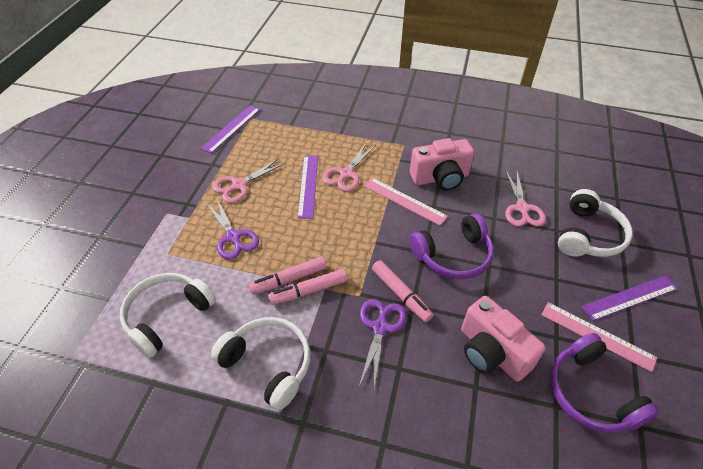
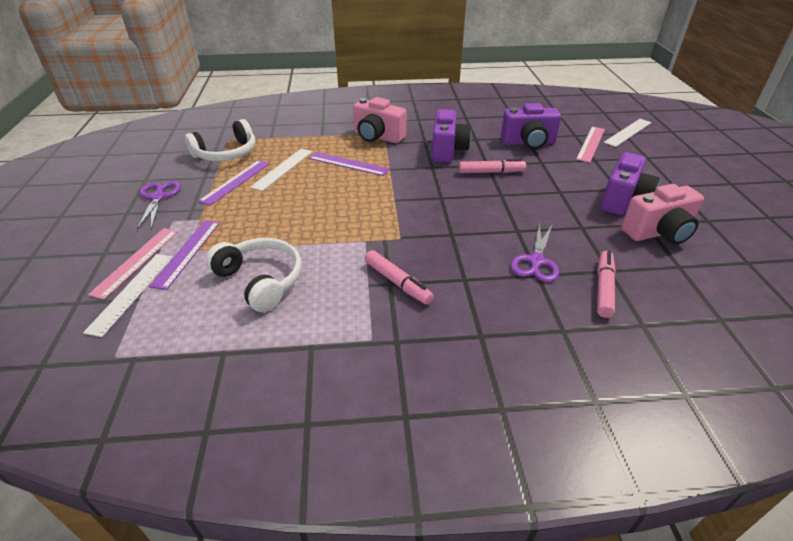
pink scissors: [212,158,285,203] [322,142,376,191] [505,170,546,226] = 3 -> none = 0
purple camera: none = 0 -> [432,109,472,163] [501,103,561,149] [601,152,659,215] = 3
purple headphones: [410,213,494,279] [550,333,660,433] = 2 -> none = 0
white headphones: [120,273,216,358] [211,317,311,411] [558,189,633,257] = 3 -> [185,119,255,161] [206,238,302,312] = 2
white ruler: none = 0 -> [83,254,173,337] [250,149,312,191] [603,119,652,147] = 3

